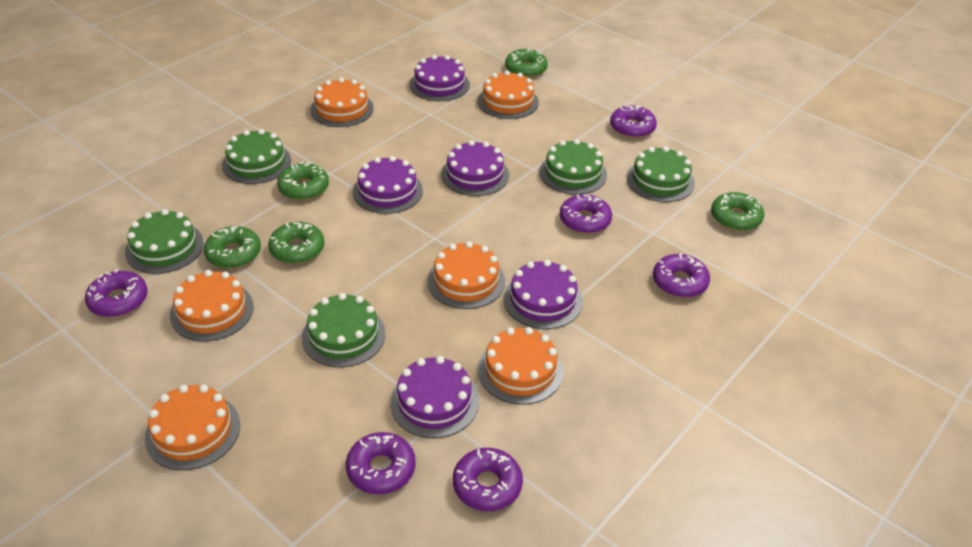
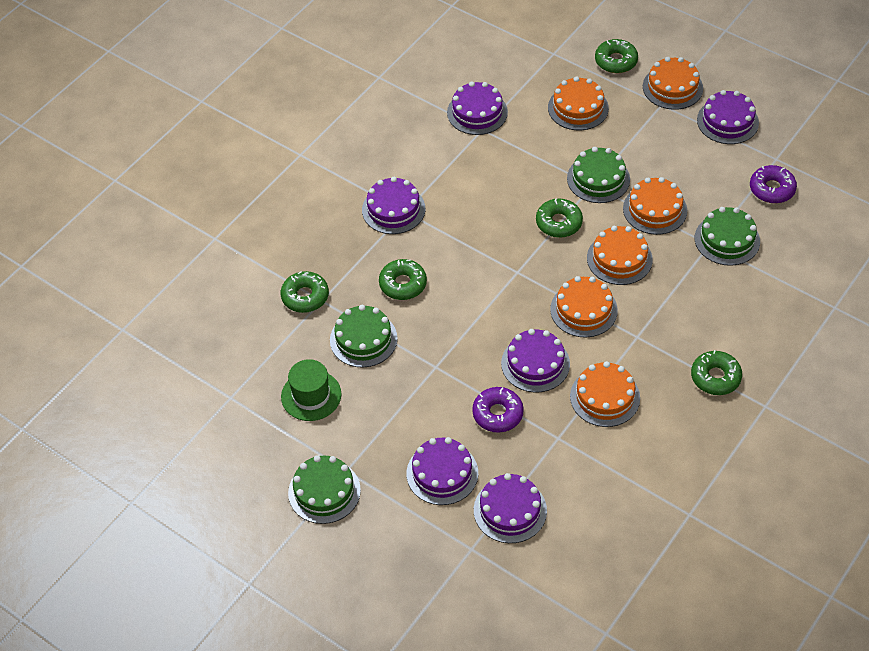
green cake: [125,209,204,274] [222,129,291,184] [302,293,386,367] [539,139,607,195] [626,146,695,202] = 5 -> [288,455,361,524] [330,305,398,367] [567,147,630,203] [695,207,760,266] = 4
green hat: none = 0 -> [281,359,341,421] = 1
purple cake: [353,156,423,214] [390,356,479,438] [410,55,470,101] [441,140,509,196] [504,260,583,329] = 5 -> [362,177,425,234] [406,437,478,505] [447,81,508,135] [474,473,547,543] [501,329,570,393] [697,90,759,144] = 6
purple donut: [85,269,147,317] [346,432,416,494] [453,448,523,511] [560,194,612,234] [610,105,657,138] [653,253,710,298] = 6 -> [472,387,524,432] [750,165,797,203] = 2

